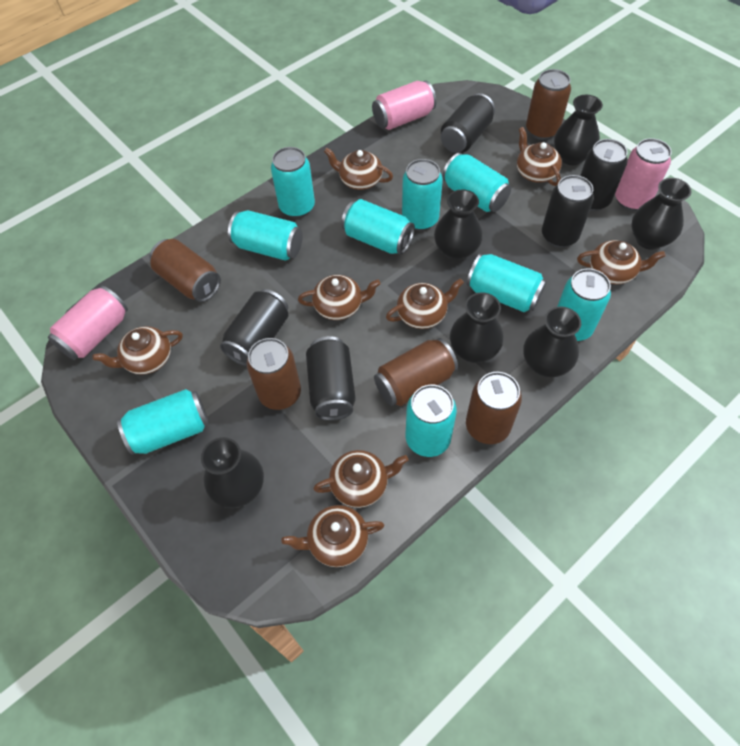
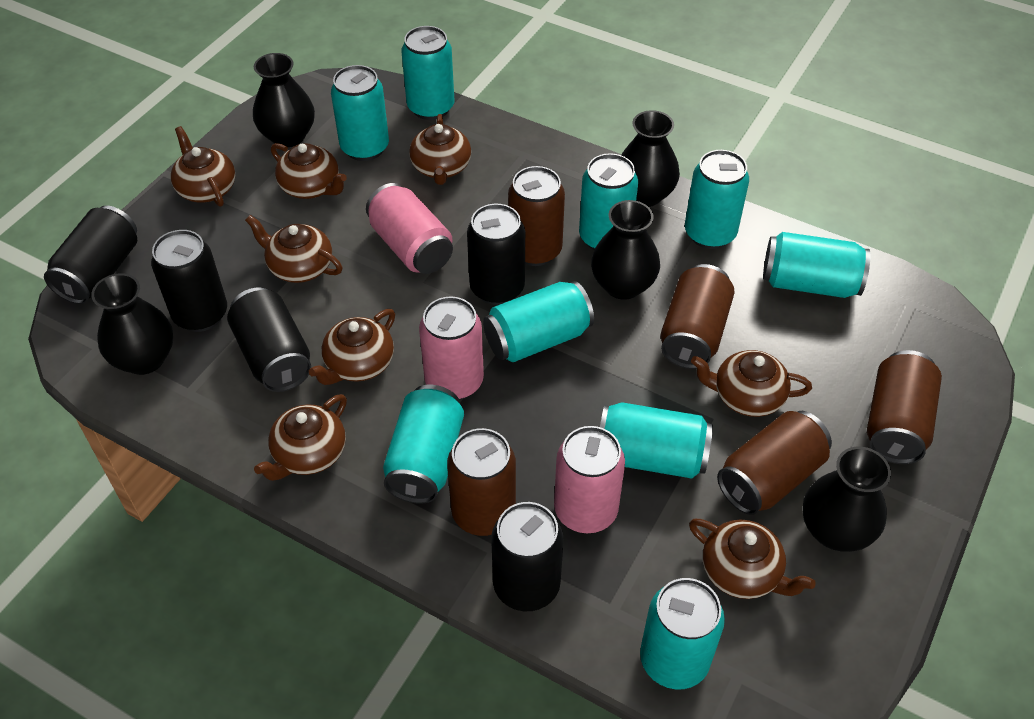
black vase: [201,437,264,508] [434,189,483,261] [450,292,504,363] [523,306,581,377] [554,95,603,165] [631,178,691,250] = 6 -> [91,273,173,375] [253,53,315,147] [591,200,660,300] [621,110,680,207] [803,447,891,552] = 5

